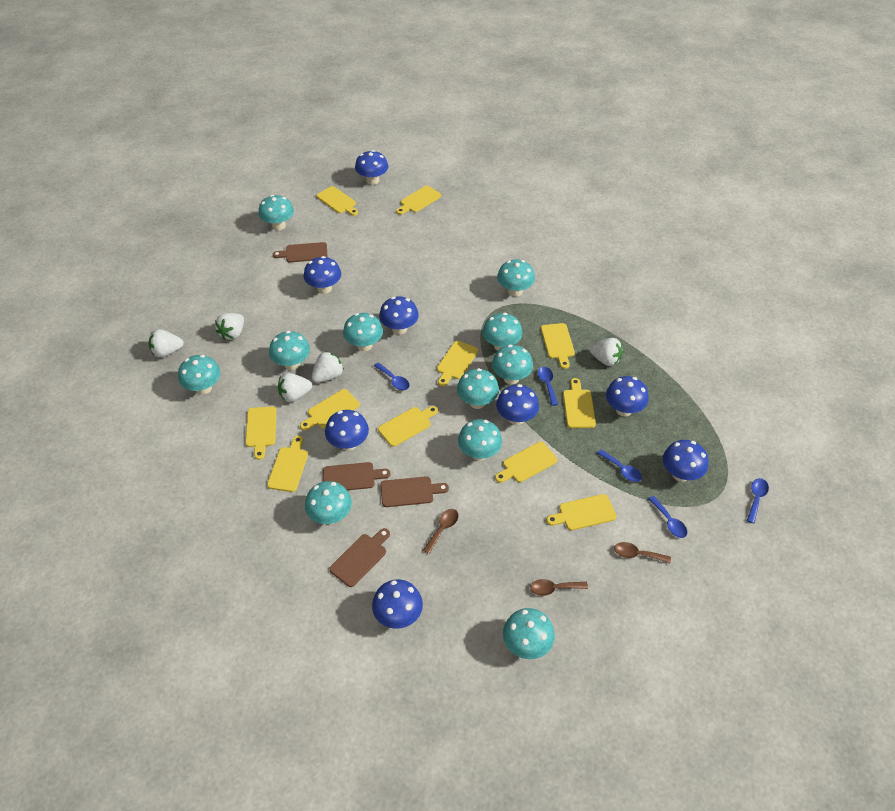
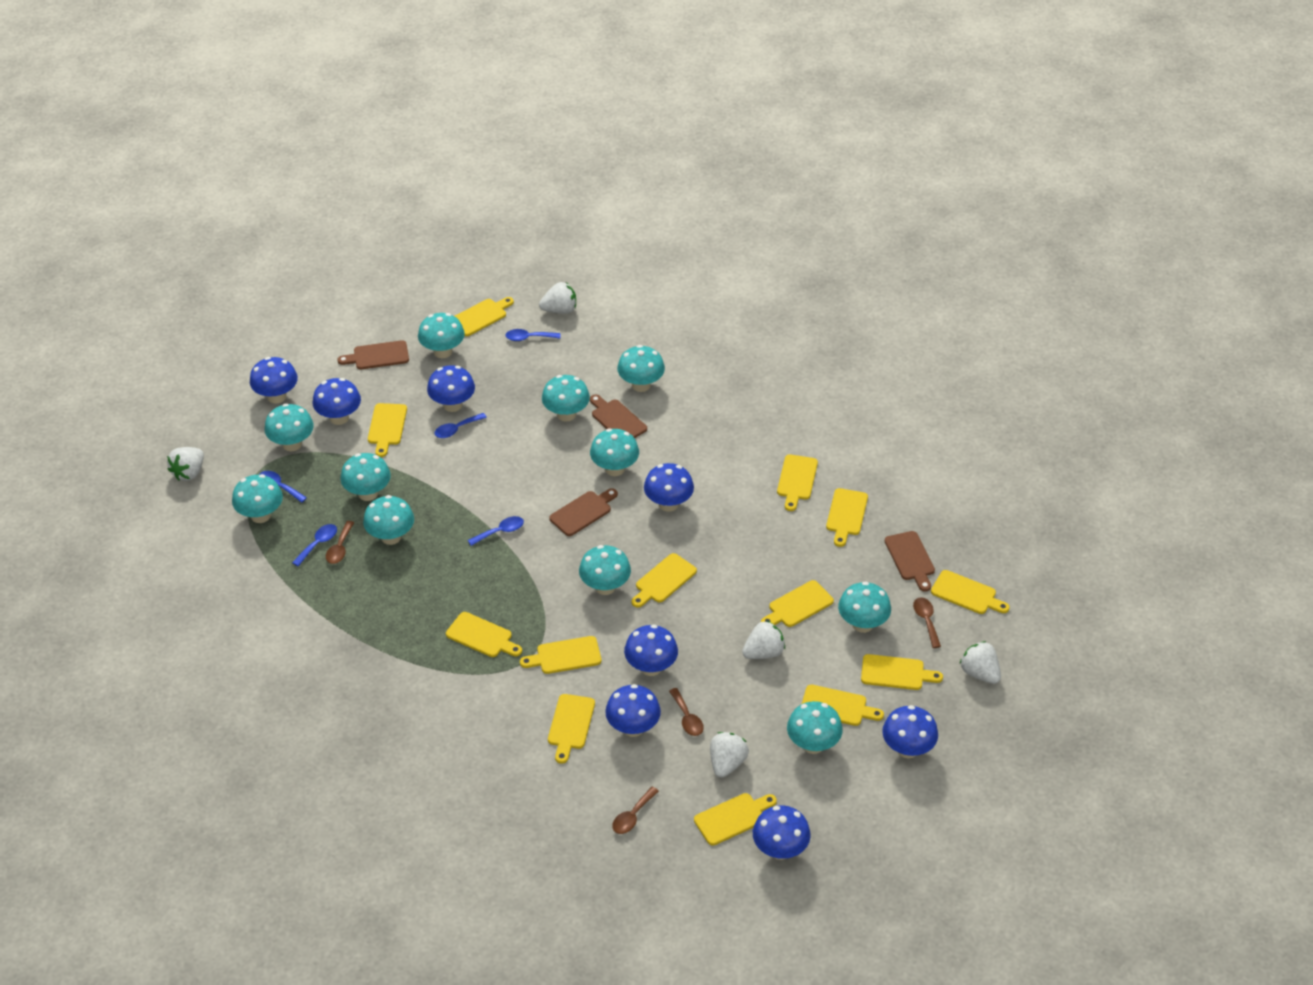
brown spoon: [423,509,458,554] [530,579,588,596] [614,542,671,563] = 3 -> [326,521,354,564] [612,787,659,834] [669,688,704,736] [913,597,941,648] = 4
yellow cutting board: [245,406,277,460] [267,436,308,492] [300,389,360,430] [317,186,358,216] [378,406,438,447] [396,186,441,215] [437,341,478,386] [495,442,557,483] [541,323,575,369] [546,494,616,530] [563,378,596,428] = 11 -> [368,403,407,457] [446,612,522,657] [455,297,514,336] [520,636,601,674] [548,694,595,764] [632,553,697,608] [694,793,777,846] [761,580,834,627] [777,454,818,511] [802,685,884,726] [826,488,868,547] [861,654,943,690] [931,570,1010,614] = 13

